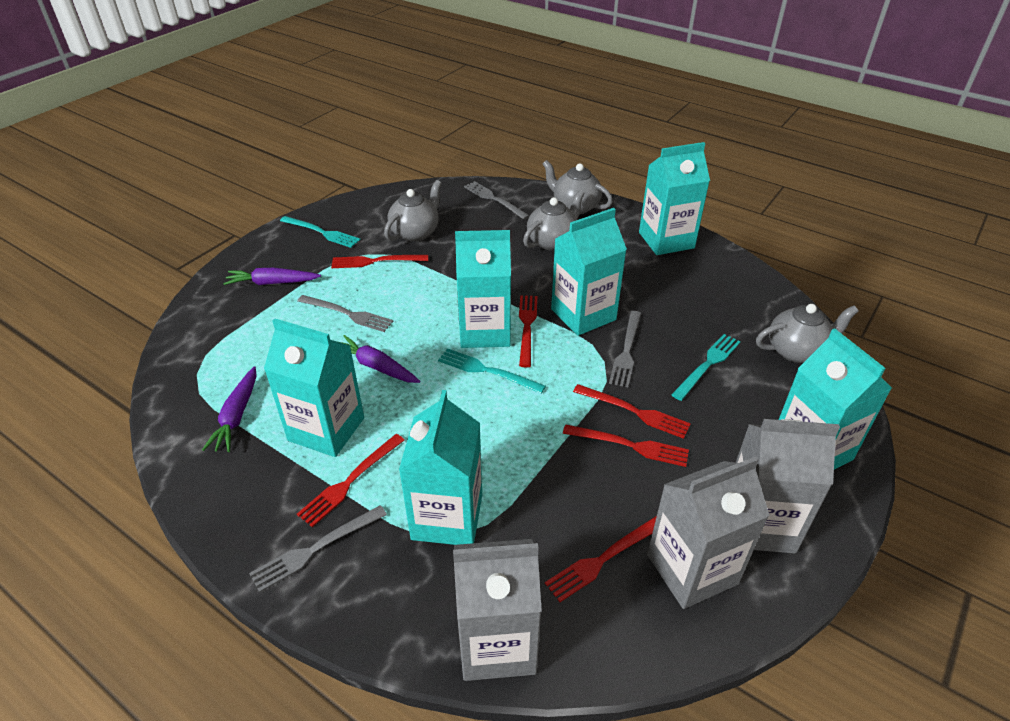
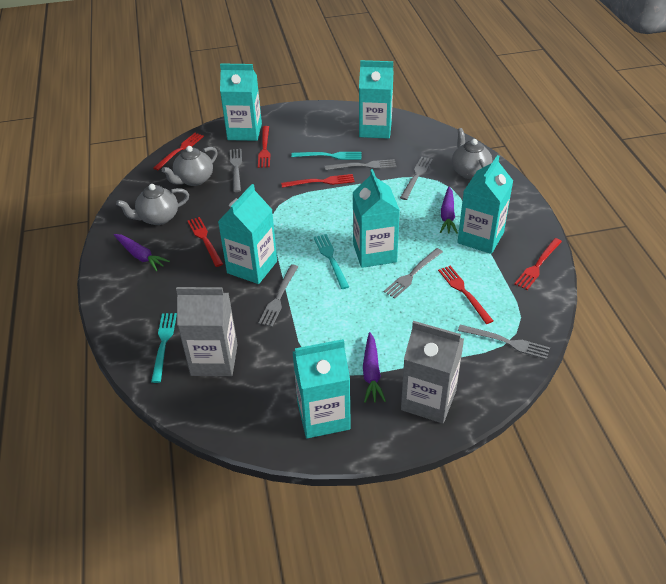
grey carton: [453,539,542,681] [647,456,770,609] [736,419,840,554] = 3 -> [176,287,238,376] [401,321,464,424] = 2
grey fork: [249,505,387,593] [297,295,393,332] [464,181,530,220] [609,311,641,387] = 4 -> [230,149,242,192] [258,265,298,327] [325,159,396,170] [384,248,443,299] [400,157,433,200] [458,324,550,360] = 6
grey teapot: [384,180,442,242] [523,190,585,251] [543,160,613,214] [756,304,859,363] = 4 -> [116,184,189,225] [162,146,218,186] [452,128,492,179] = 3

